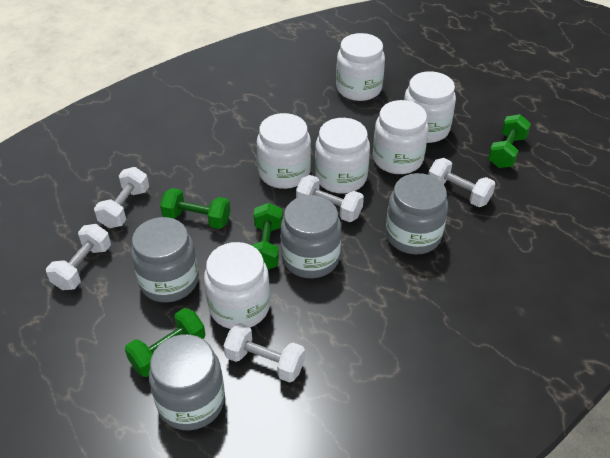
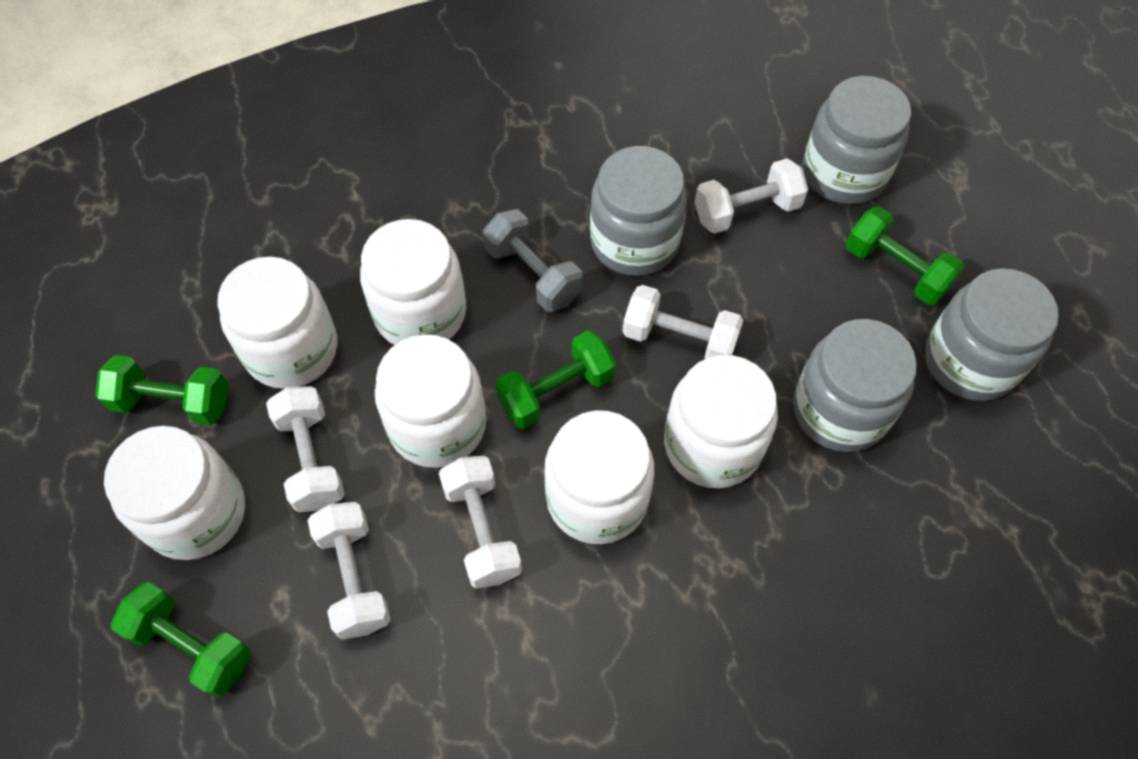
grey dumbbell: none = 0 -> [483,209,583,312] = 1

